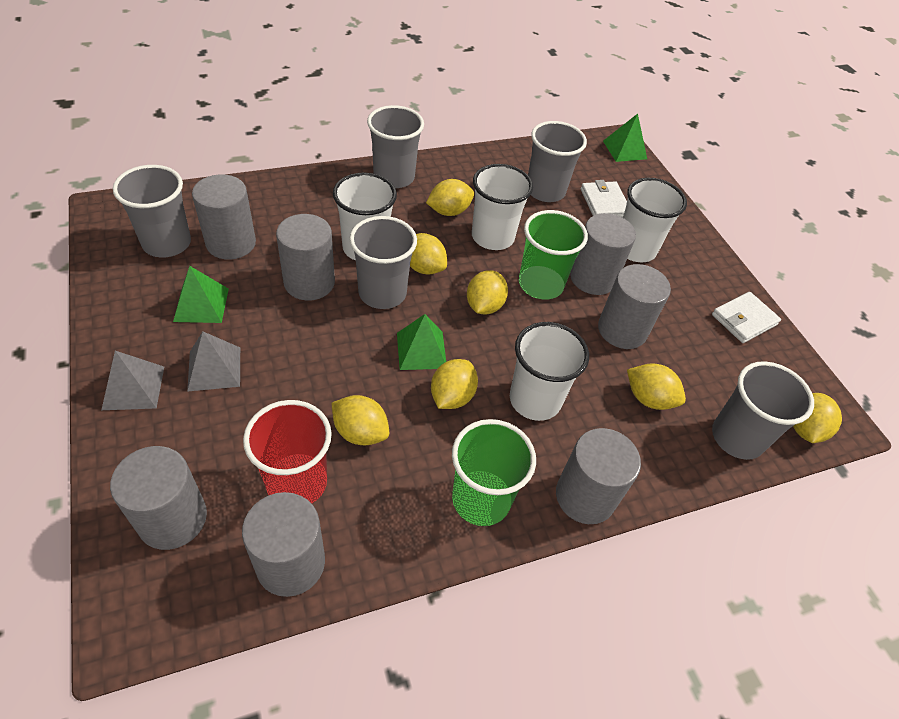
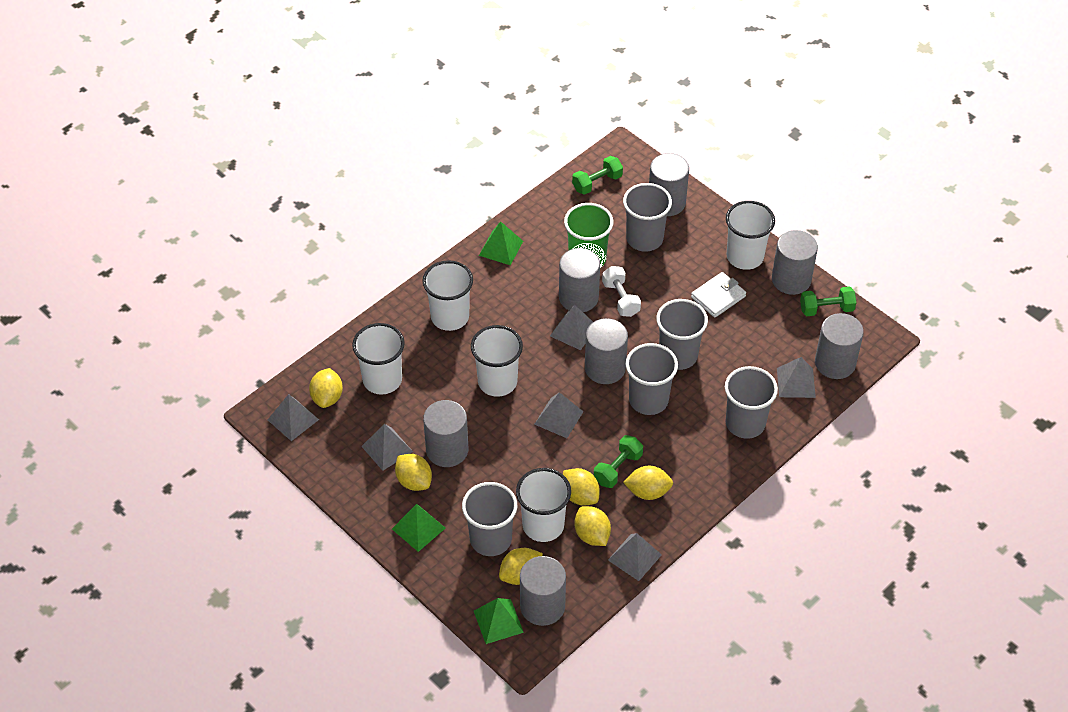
green cup: [452,419,536,526] [519,210,588,300] = 2 -> [564,203,613,268] = 1
green dumbbell: none = 0 -> [572,156,623,195] [594,435,643,488] [800,286,857,316] = 3
grey pyramid: [101,351,164,410] [187,331,240,392] = 2 -> [268,394,319,441] [361,424,413,471] [534,392,584,438] [550,305,593,350] [608,533,662,581] [777,357,816,398] = 6
red cup: [243,400,332,504] = 1 -> none = 0
white cup: [333,173,397,261] [472,164,533,250] [510,322,589,421] [623,178,687,262] = 4 -> [352,323,405,395] [422,260,473,331] [471,325,523,397] [516,468,571,542] [726,201,775,270] = 5
white dumbbell: none = 0 -> [602,266,641,317] = 1
white wallet: [581,180,627,217] [712,292,781,343] = 2 -> [691,272,746,318] = 1
yellow lemon: [332,395,389,446] [410,233,447,275] [426,179,474,216] [431,359,478,409] [467,270,508,314] [627,363,686,410] [793,393,842,443] = 7 -> [309,368,343,408] [395,454,432,491] [499,548,543,585] [563,468,600,506] [574,506,611,546] [623,466,673,500] = 6

